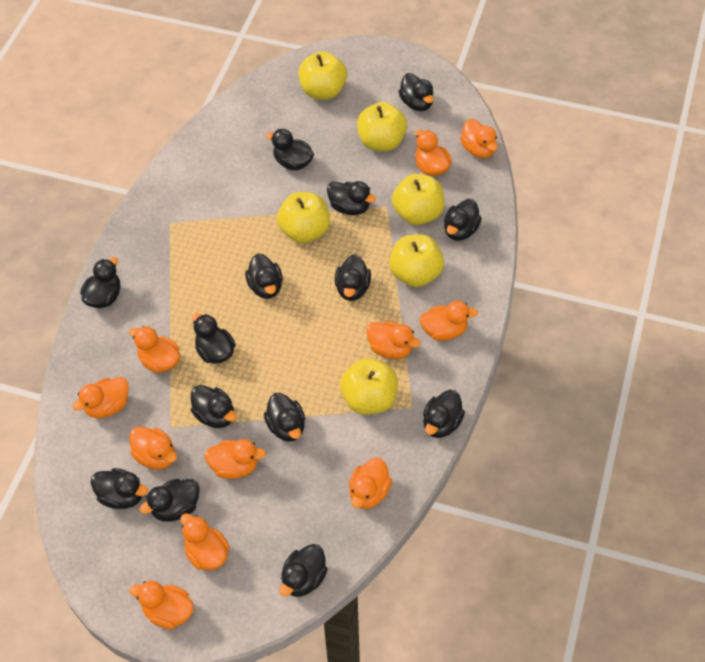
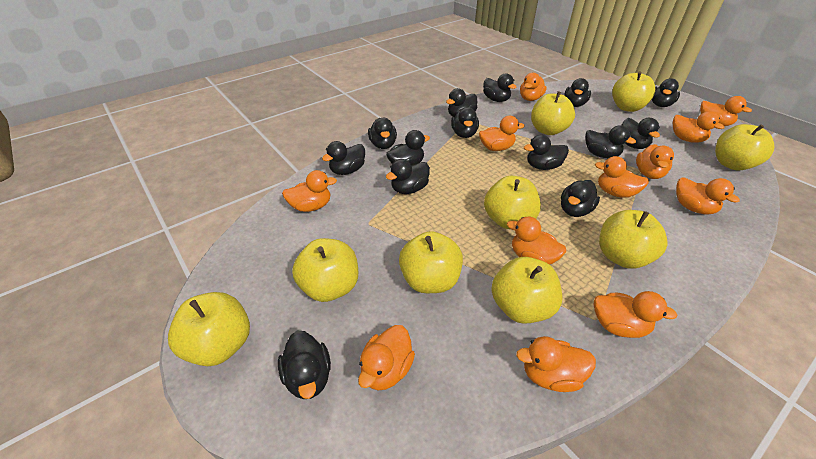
orange duck: [73,377,129,418] [129,326,180,373] [129,426,177,470] [129,581,194,629] [180,513,230,570] [204,439,266,479] [349,458,392,509] [366,321,421,359] [415,130,452,176] [419,301,478,341] [460,119,498,158] = 11 -> [282,170,337,212] [358,325,415,391] [479,116,525,151] [507,217,566,265] [516,336,596,392] [520,73,547,101] [594,291,677,338] [595,156,649,198] [636,144,674,179] [673,111,725,143] [676,177,740,214] [700,96,752,126] = 12
yellow apple: [277,192,330,243] [298,51,347,100] [340,358,398,415] [357,102,407,152] [389,234,444,287] [392,174,445,225] = 6 -> [168,292,250,366] [292,238,358,302] [399,231,463,293] [484,176,541,229] [491,257,562,324] [531,91,575,135] [599,210,668,269] [612,71,655,112] [715,124,774,171] = 9

